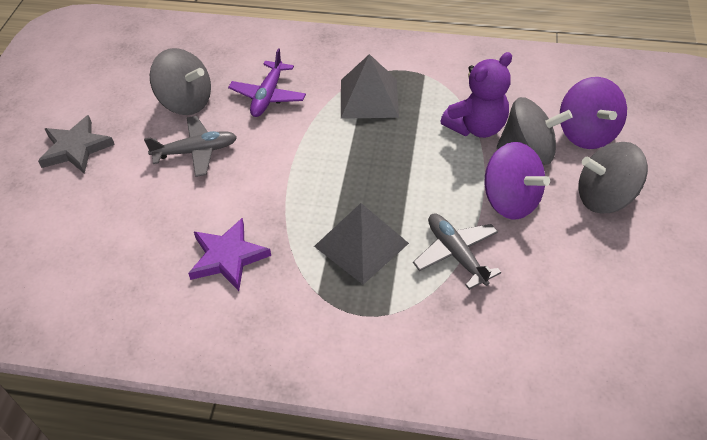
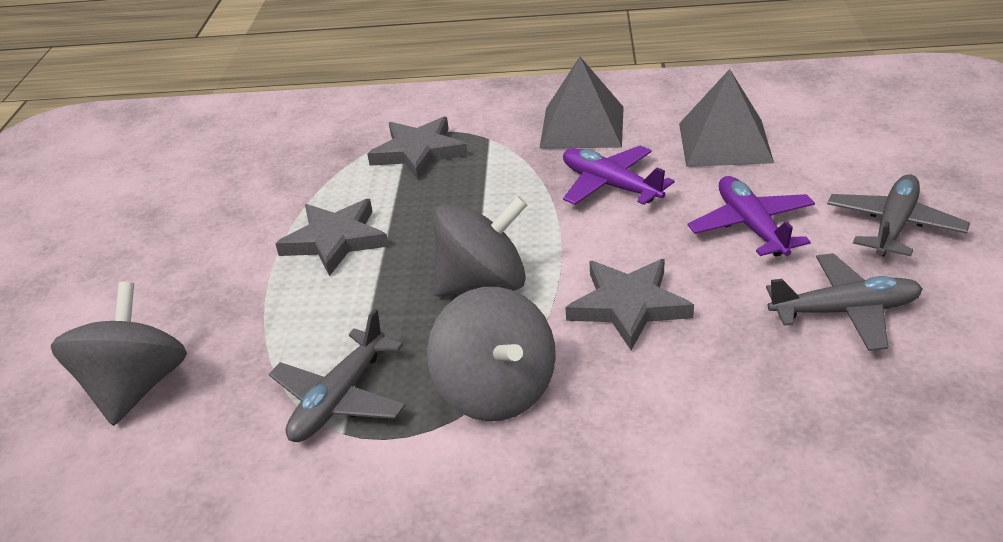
grey plane: [144,116,237,177] [413,214,501,290] = 2 -> [269,309,406,442] [766,253,922,351] [827,174,970,257] = 3
grey star: [38,115,115,174] = 1 -> [275,199,389,276] [367,117,468,180] [565,259,694,350] = 3
purple plane: [228,48,306,117] = 1 -> [563,146,675,205] [688,176,815,257] = 2
purple spinning top: [484,142,550,219] [560,77,627,149] = 2 -> none = 0
purple star: [188,218,271,291] = 1 -> none = 0
purple teddy bear: [440,52,512,138] = 1 -> none = 0

